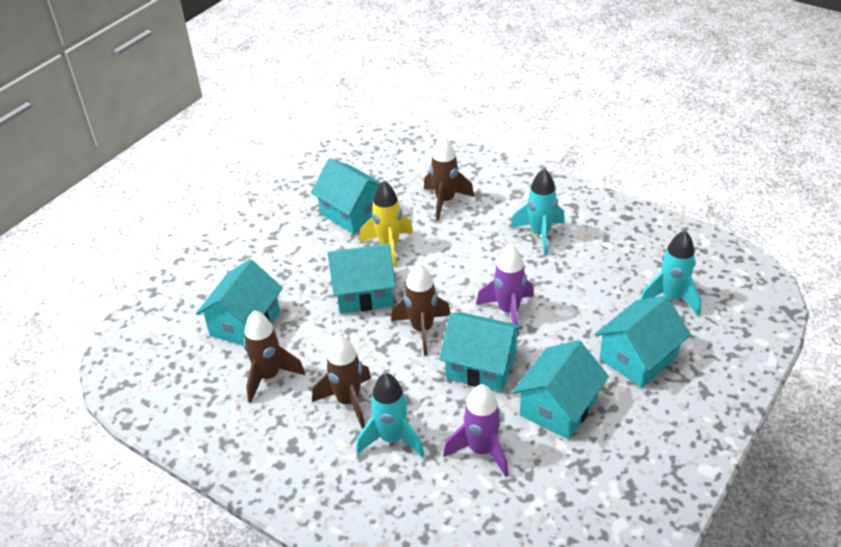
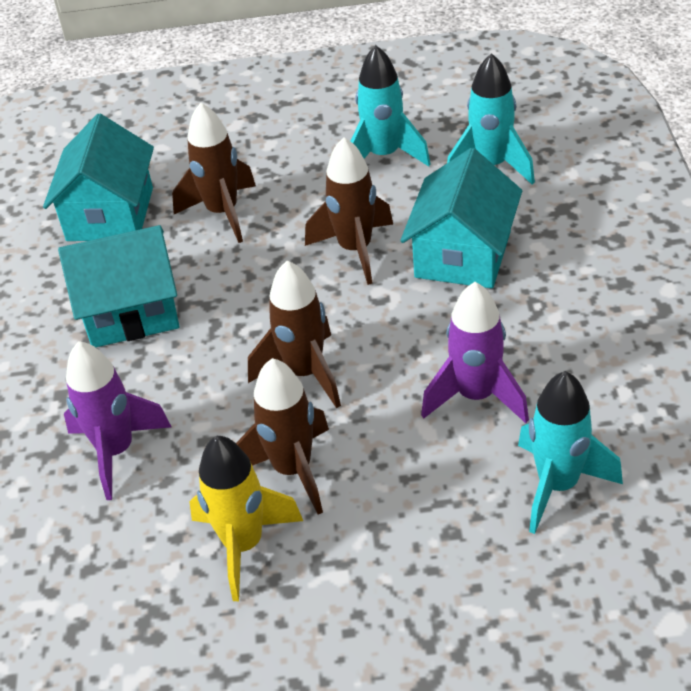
turquoise house: [196,259,283,346] [311,158,381,234] [328,244,396,313] [439,312,523,392] [513,340,609,440] [595,295,691,388] = 6 -> [43,114,154,241] [58,225,179,347] [400,148,522,289] = 3

